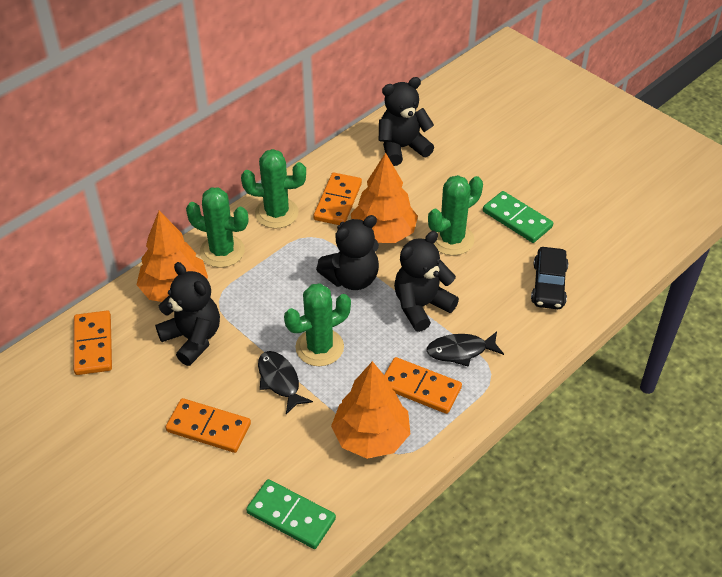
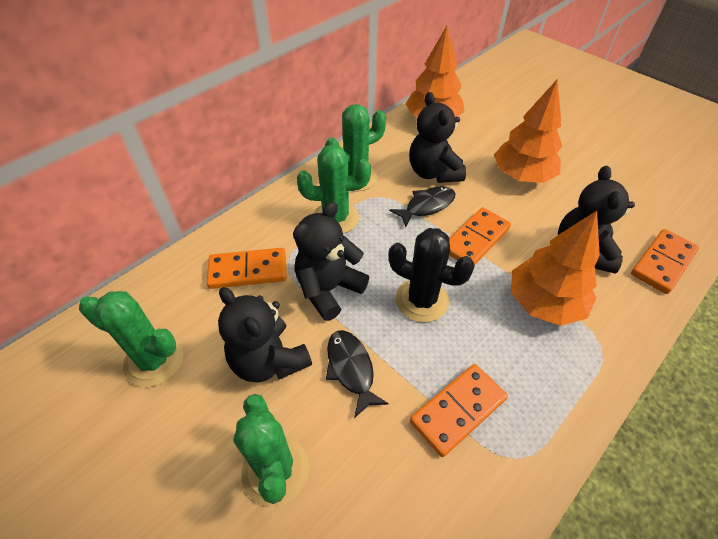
black cactus: none = 0 -> [389,228,475,322] = 1
black car: [531,247,568,309] = 1 -> none = 0
green domino: [246,479,336,549] [483,191,553,243] = 2 -> none = 0

